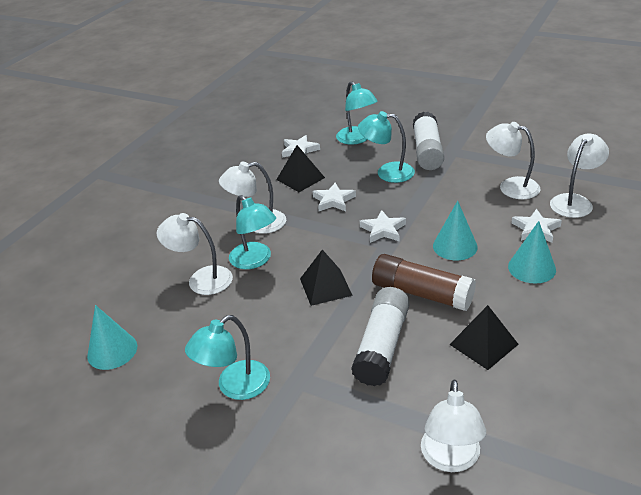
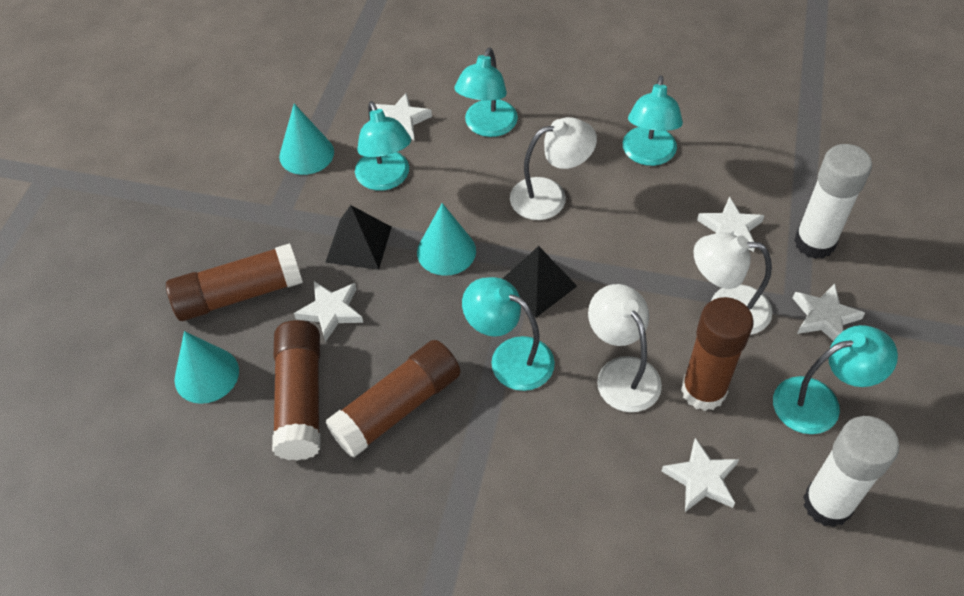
black pyramid: [276,145,325,192] [300,250,353,306] [449,305,519,370] = 3 -> [325,205,392,270] [502,246,577,318] = 2
brown glue stick: [372,254,476,311] = 1 -> [166,243,303,321] [272,320,320,461] [326,340,461,458] [681,297,754,411] = 4
turquoise lamp: [185,315,270,400] [229,195,276,269] [336,81,378,145] [358,111,415,183] = 4 -> [355,101,411,191] [454,48,518,137] [462,277,555,391] [623,75,683,166] [773,325,898,434] = 5
white lamp: [157,213,233,295] [219,162,286,234] [421,379,486,472] [486,122,541,199] [550,134,609,218] = 5 -> [510,117,597,220] [588,284,662,412] [693,232,773,335] = 3
white star: [282,135,320,158] [312,183,356,211] [360,210,406,243] [512,209,562,243] = 4 -> [294,281,363,342] [375,93,432,140] [662,438,739,512] [697,197,765,252] [793,284,865,341] = 5

